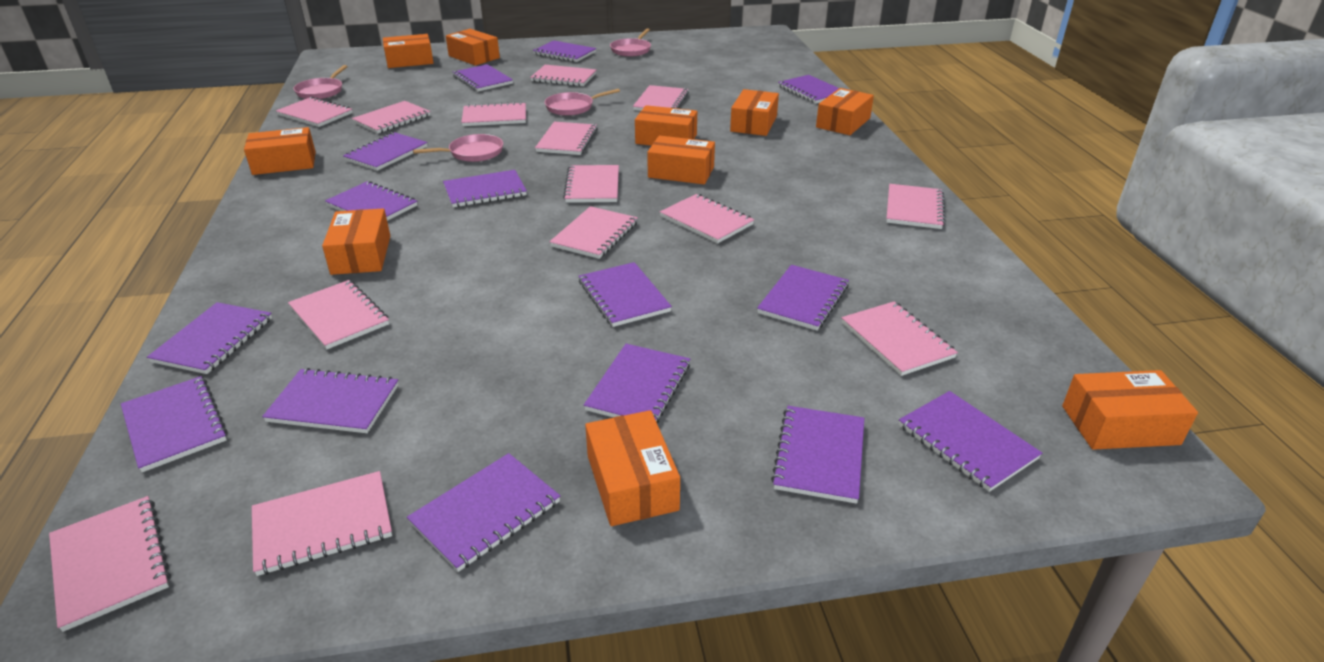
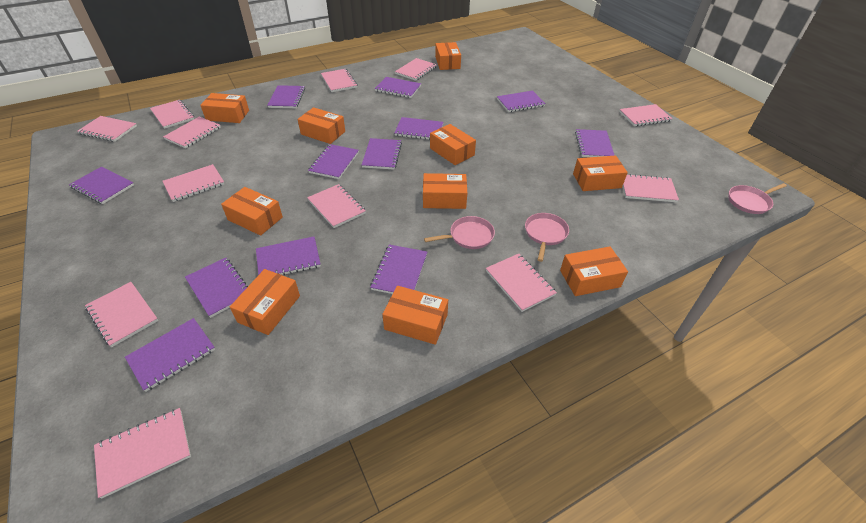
pink notebook: [49,496,171,632] [252,471,392,576] [276,97,352,127] [288,280,389,350] [352,101,430,133] [461,102,526,126] [530,65,597,86] [535,122,597,155] [549,206,638,259] [563,165,619,203] [633,85,689,111] [660,194,754,243] [841,301,958,376] [886,184,945,229] = 14 -> [77,116,137,142] [85,282,158,347] [94,408,191,499] [150,100,194,129] [162,164,224,202] [163,117,221,148] [307,184,366,228] [321,69,358,92] [395,58,437,81] [486,254,557,312] [619,104,672,126] [623,174,679,202] = 12
pink pan: [294,65,348,99] [413,134,503,162] [545,89,620,116] [610,28,651,57] = 4 -> [424,216,495,249] [525,213,569,262] [728,183,787,214] = 3
purple notebook: [121,376,227,472] [147,302,272,374] [262,368,398,433] [325,181,417,221] [343,132,428,171] [407,453,560,572] [443,170,527,207] [453,64,513,91] [533,40,597,62] [579,262,672,327] [584,344,690,423] [757,265,849,330] [771,406,864,504] [778,75,839,104] [899,391,1042,492] = 15 -> [69,167,134,204] [125,318,215,392] [185,258,248,318] [256,236,321,275] [267,85,305,108] [308,144,359,179] [362,138,402,170] [370,245,427,294] [375,77,421,98] [395,117,443,140] [497,91,546,112] [575,129,615,157] = 12

